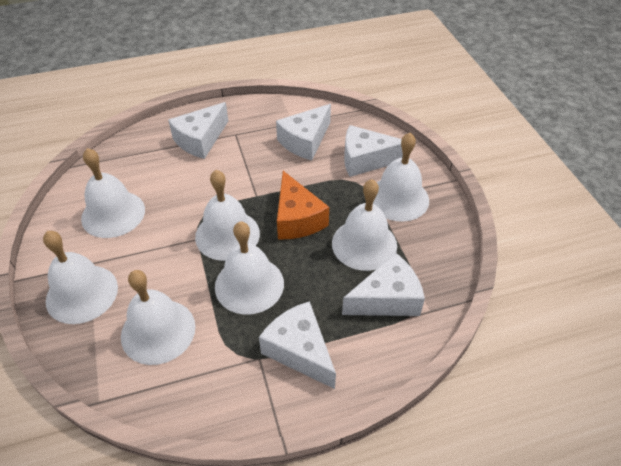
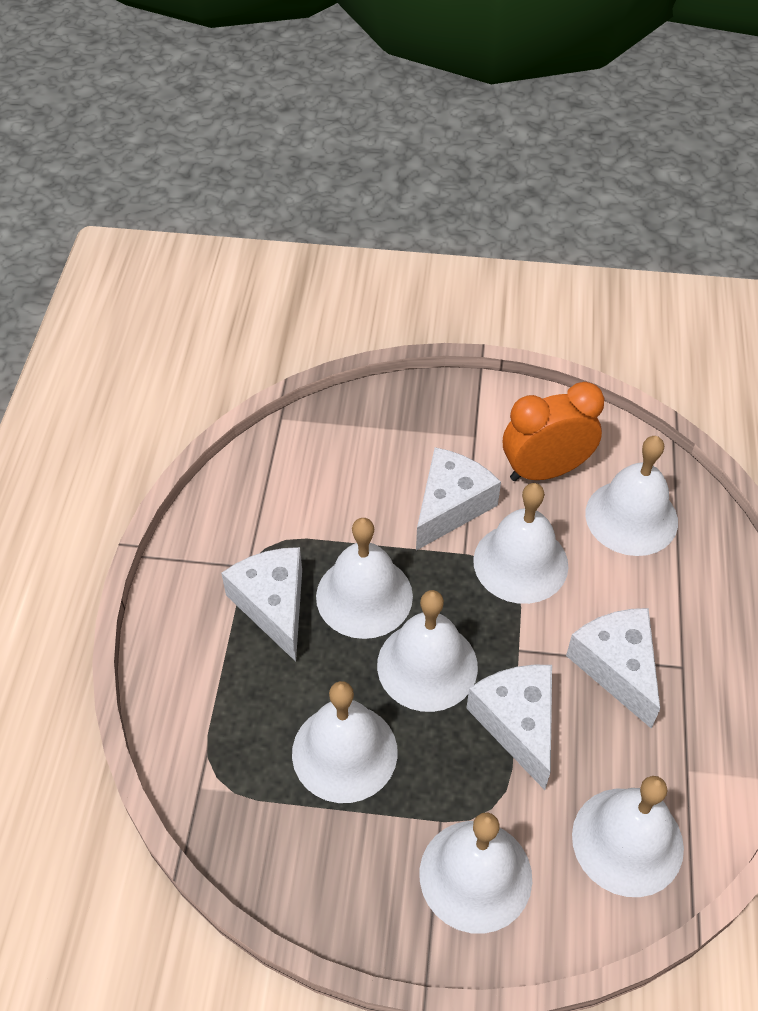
orange cheese: [277,171,329,240] = 1 -> none = 0
orange clock: none = 0 -> [503,382,604,481] = 1
white cheese: [168,102,228,159] [259,301,336,389] [276,104,331,160] [342,253,425,316] [344,125,403,177] = 5 -> [221,547,302,662] [416,447,501,550] [466,665,552,790] [566,608,660,729] = 4

